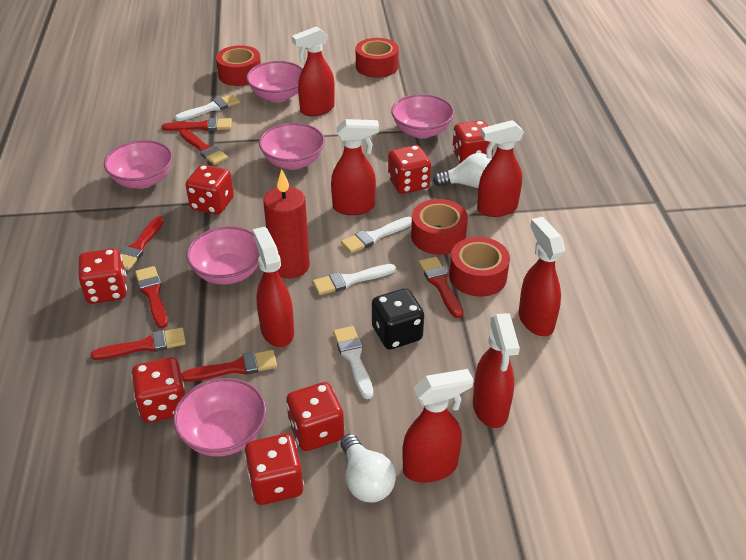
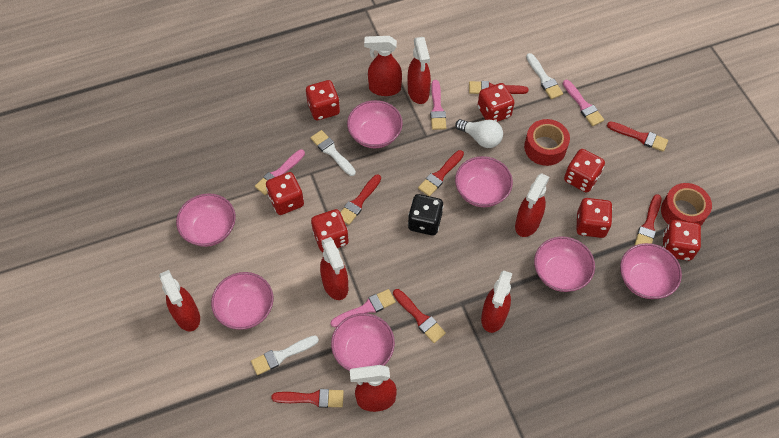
pink bowl: [104,140,173,189] [173,378,267,457] [186,226,260,285] [246,61,303,102] [259,123,325,170] [391,94,454,139] = 6 -> [176,194,236,247] [211,272,273,330] [331,313,395,371] [347,100,403,148] [455,156,513,207] [534,236,595,292] [620,243,682,299] = 7
pink brush: none = 0 -> [255,149,305,195] [331,289,396,328] [430,80,446,130] [563,80,604,126] = 4
red candle: [263,169,310,279] = 1 -> none = 0
red tape: [216,45,261,86] [356,38,399,78] [411,199,468,255] [449,237,510,297] = 4 -> [524,119,570,166] [661,183,712,226] = 2
white brush: [175,94,240,121] [313,264,396,295] [333,326,373,399] [341,217,412,253] = 4 -> [251,335,319,375] [310,130,356,176] [526,53,563,99] = 3
white light bulb: [341,434,396,503] [433,153,492,188] = 2 -> [455,119,503,148] = 1

